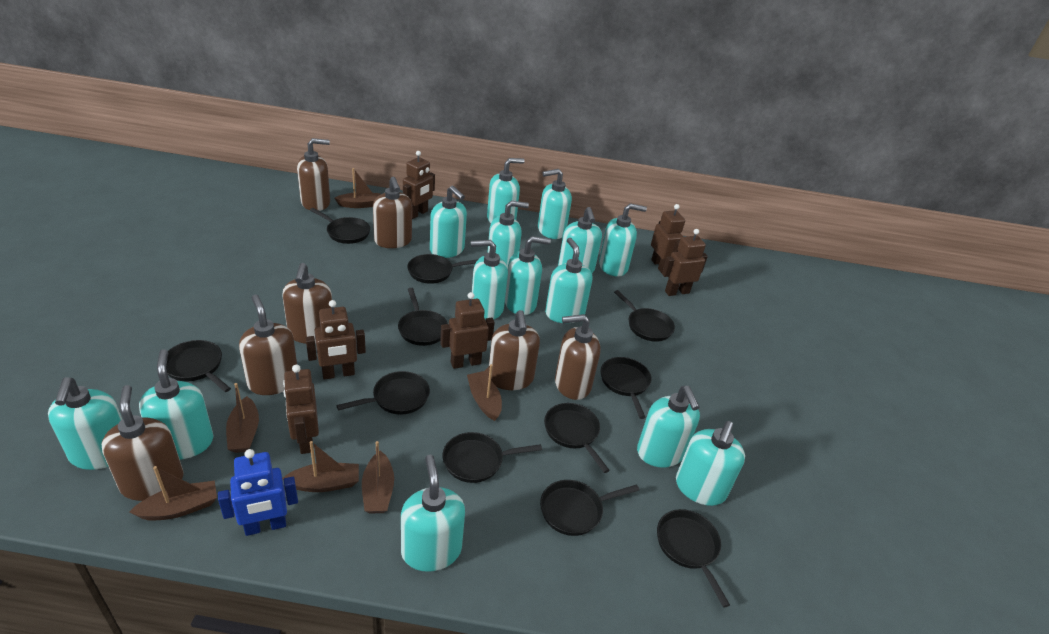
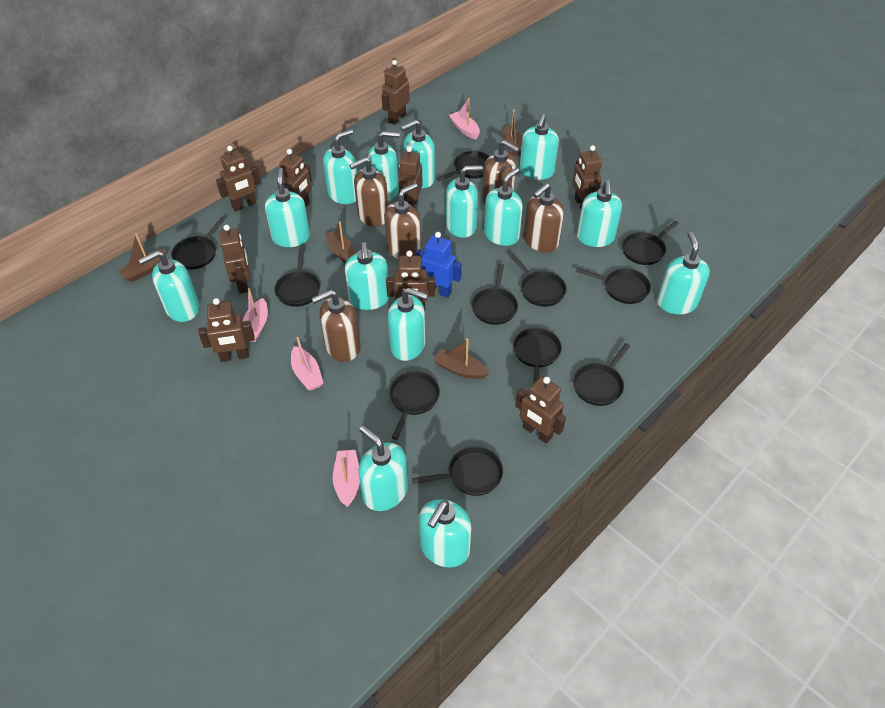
brown boat: [130,466,217,521] [226,383,259,453] [282,441,359,492] [334,168,381,208] [362,441,394,514] [467,364,502,421] = 6 -> [118,233,166,282] [325,221,355,263] [433,338,489,379] [503,109,522,156] = 4
brown robot: [283,365,319,454] [306,300,366,379] [403,151,435,219] [440,292,495,369] [651,204,685,273] [662,229,708,296] = 6 -> [198,298,255,362] [216,146,261,211] [219,225,250,294] [279,149,312,207] [381,60,410,125] [386,251,435,311] [398,146,423,208] [515,376,566,444] [572,145,602,209] = 9
brown soap dispenser: [101,385,184,501] [239,295,297,395] [282,263,332,344] [297,138,330,211] [373,177,412,248] [489,310,540,390] [555,314,601,400] = 7 -> [311,290,361,362] [349,157,388,226] [384,183,421,259] [482,140,520,205] [524,183,564,252] = 5
pink boat: none = 0 -> [243,288,268,342] [291,337,323,391] [333,450,360,507] [449,98,480,139] = 4

